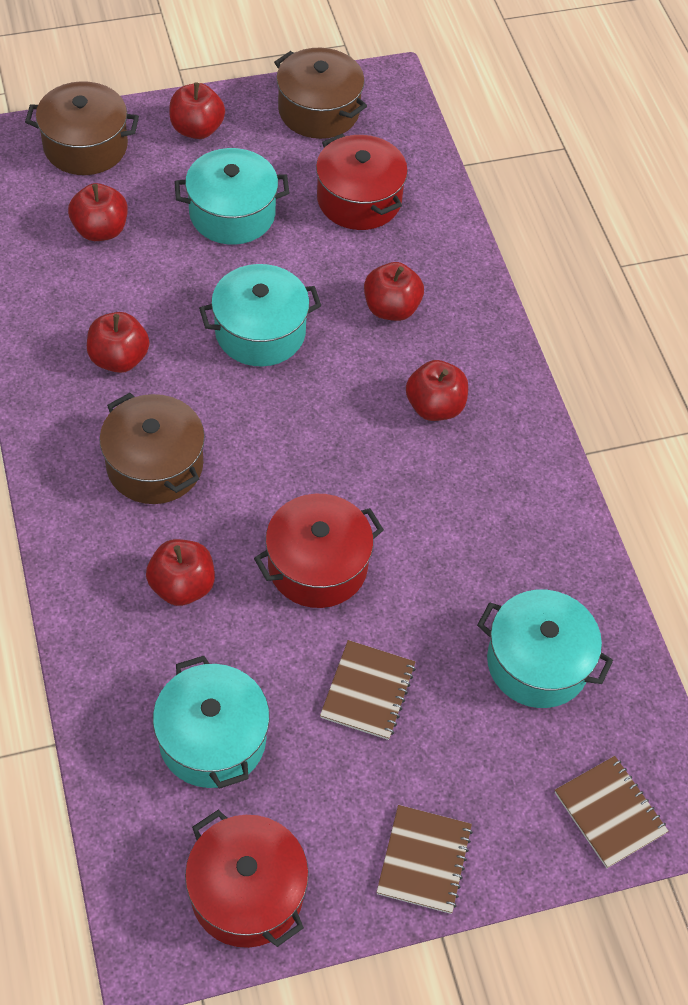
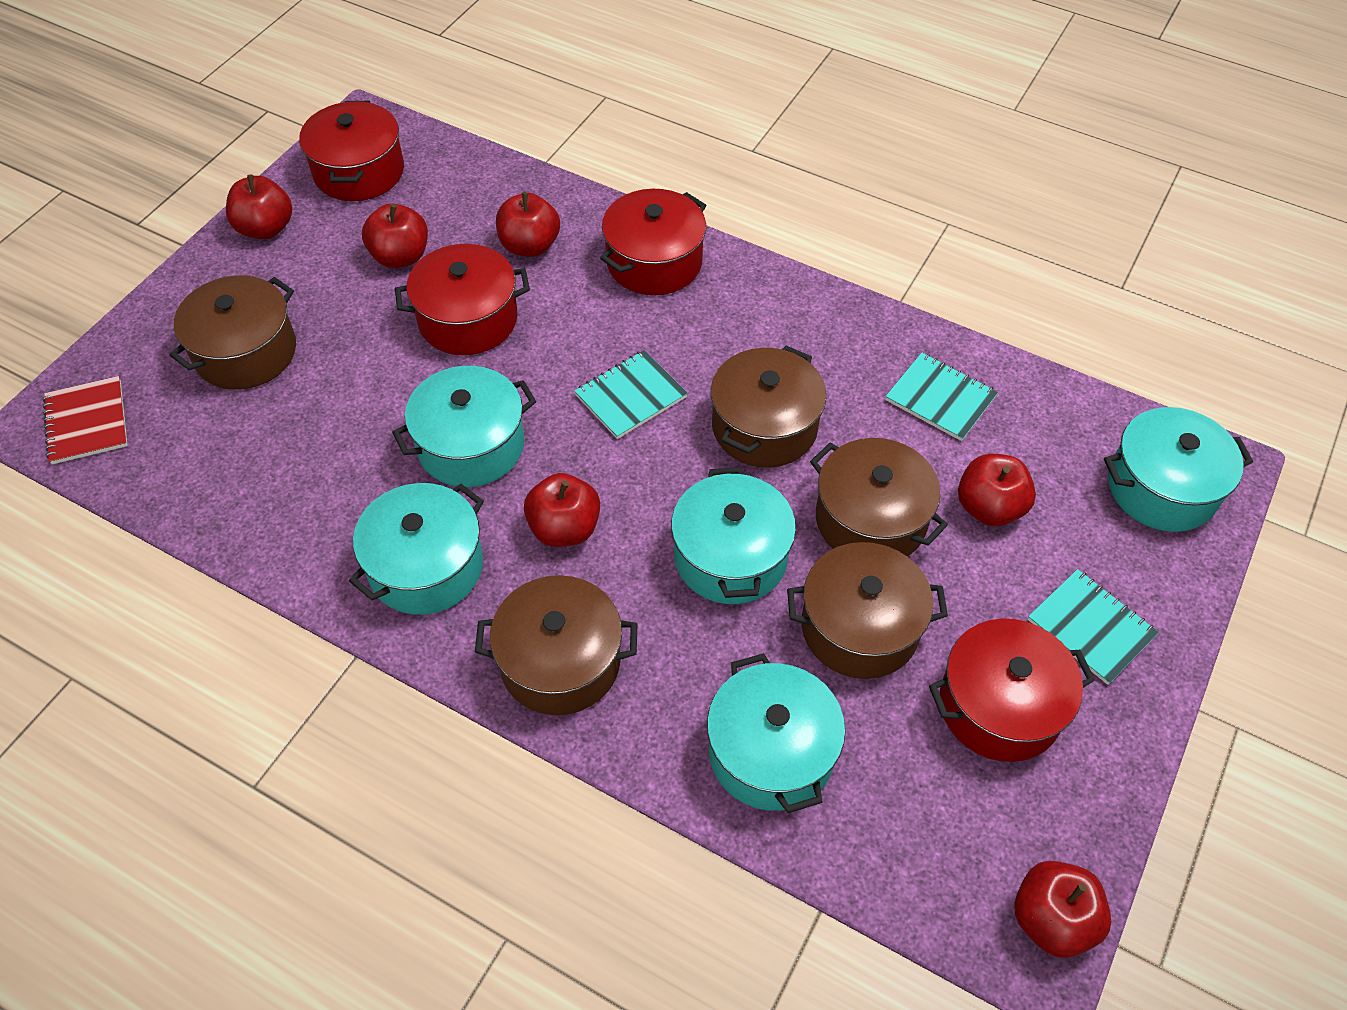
brown notebook: [320,640,416,740] [376,805,473,914] [555,756,668,868] = 3 -> none = 0
brown pot: [25,81,139,175] [99,393,205,504] [274,48,367,139] = 3 -> [169,275,296,390] [475,575,638,715] [711,346,826,468] [787,542,948,679] [810,438,948,556] = 5
red notebook: none = 0 -> [43,376,128,464] = 1
red pot: [185,810,309,948] [254,494,384,608] [316,134,408,230] = 3 -> [299,101,404,201] [395,244,530,355] [600,189,706,295] [929,619,1095,762] = 4
turquoise notebook: none = 0 -> [574,350,688,439] [885,353,998,441] [1028,569,1159,685] = 3
turquoise pot: [153,656,270,789] [174,148,289,245] [199,264,321,367] [477,590,613,708] = 4 -> [349,483,484,615] [392,366,536,487] [671,467,796,604] [707,653,845,813] [1104,407,1253,532] = 5

